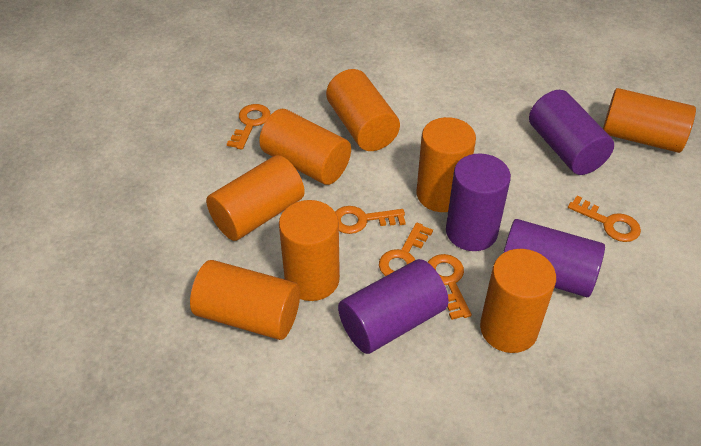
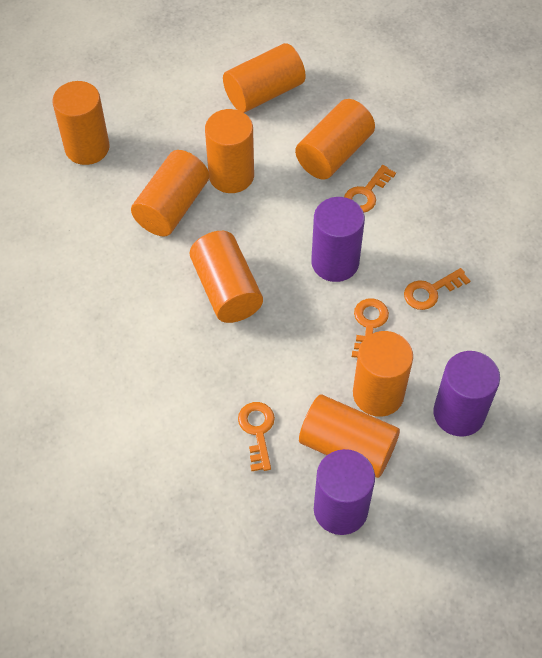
orange key: [227,104,271,149] [335,206,406,234] [379,223,433,276] [428,254,472,320] [568,196,641,242] = 5 -> [238,402,275,471] [344,165,396,213] [352,298,389,358] [404,268,470,310] = 4
purple cylinder: [338,259,449,354] [446,154,511,251] [503,219,605,297] [529,90,614,175] = 4 -> [311,197,365,282] [314,449,375,535] [433,351,500,436] = 3

